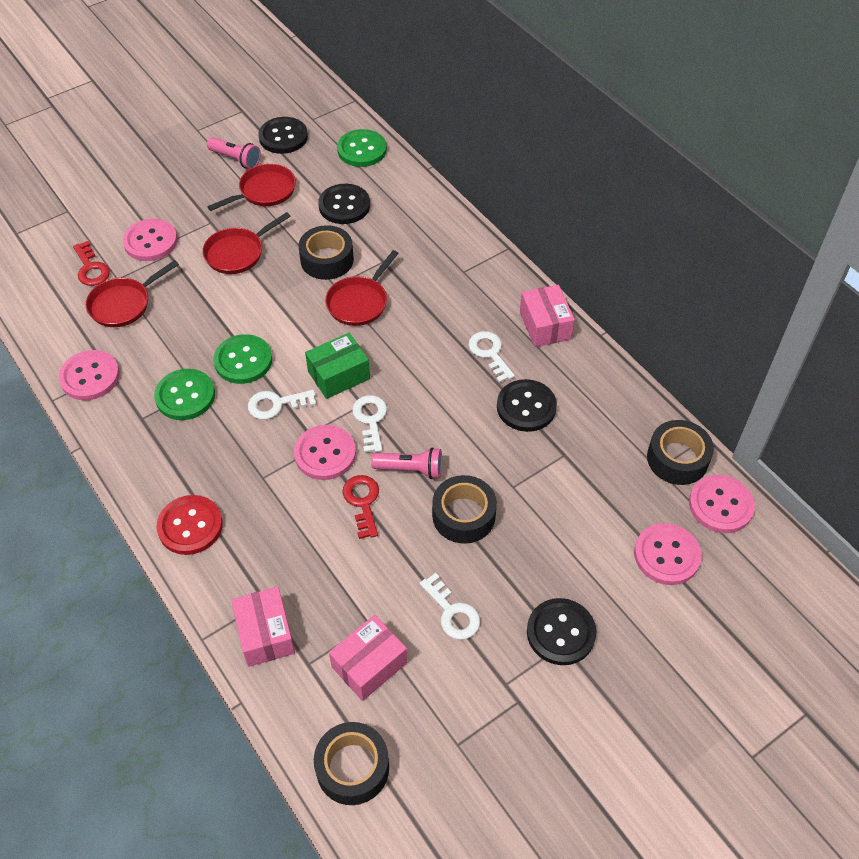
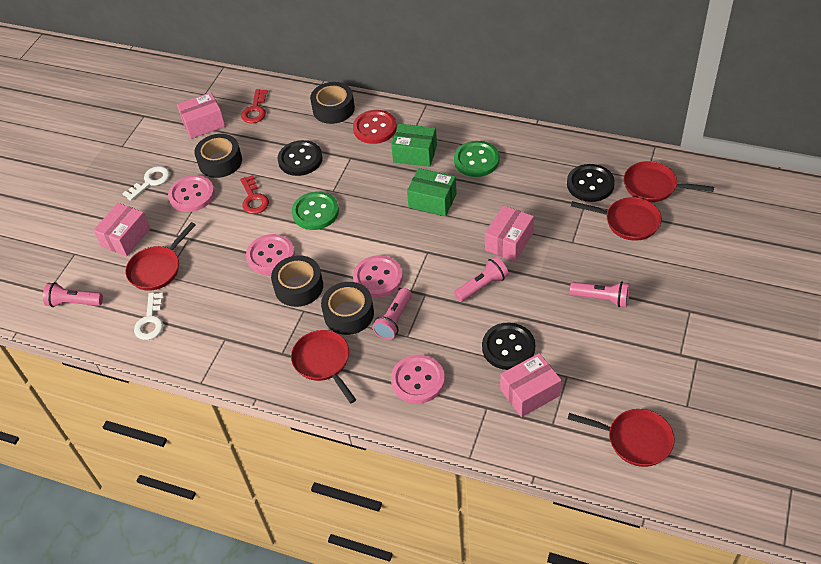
black button: [258,117,308,154] [318,184,370,224] [497,379,557,432] [527,598,596,665] = 4 -> [278,140,323,176] [482,322,535,370] [567,164,615,202] = 3
green box: [305,333,370,399] = 1 -> [391,124,437,167] [407,168,457,216] = 2
green button: [154,369,215,420] [213,334,272,384] [337,129,387,167] = 3 -> [292,192,339,230] [454,141,500,177] = 2
pink box: [231,587,295,667] [329,615,407,701] [520,285,575,347] = 3 -> [93,203,150,256] [177,92,225,139] [485,205,534,261] [500,353,562,417] = 4
pink button: [58,350,120,400] [123,219,177,261] [294,425,356,480] [634,523,702,585] [689,475,755,533] = 5 -> [168,175,215,212] [246,234,295,275] [353,255,403,298] [391,354,445,404] = 4
pink flashlight: [207,137,261,169] [371,447,442,479] = 2 -> [43,282,103,307] [372,288,412,340] [454,256,509,302] [570,281,630,307] = 4
red pan: [85,260,179,327] [202,212,291,274] [207,164,296,211] [325,250,399,326] = 4 -> [125,222,196,291] [291,330,356,403] [568,409,675,467] [571,197,662,241] [624,161,714,202] = 5
white key: [248,390,316,419] [352,395,387,453] [420,573,480,640] [468,331,515,383] = 4 -> [122,166,170,201] [134,293,164,340] = 2

